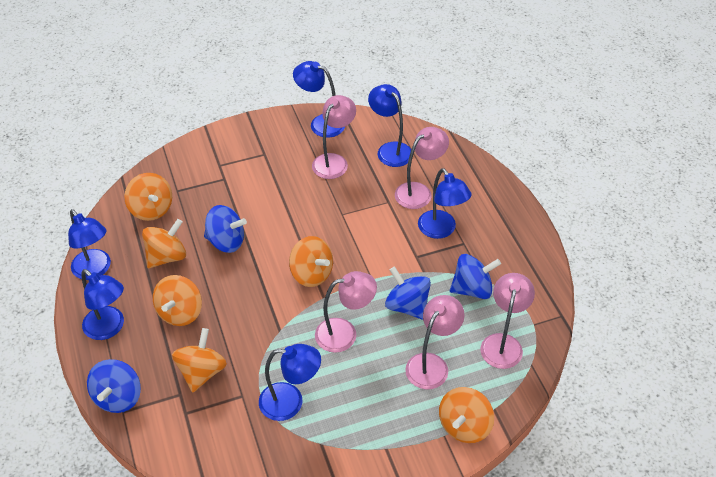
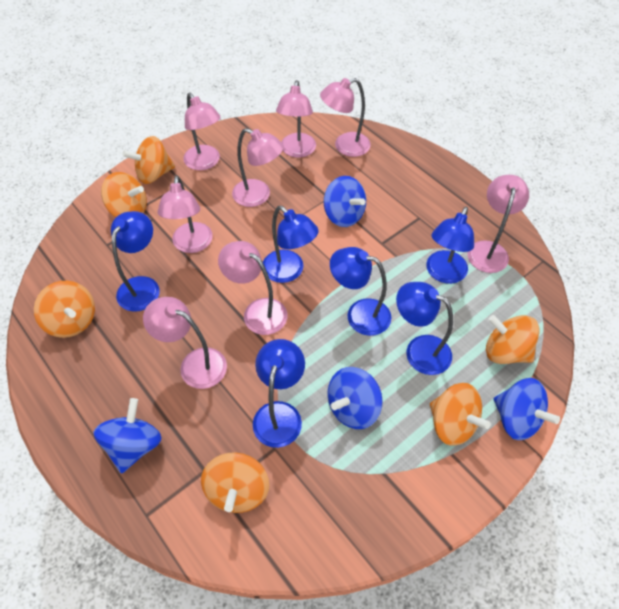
pink lamp: [312,95,356,179] [315,271,377,353] [395,127,449,209] [405,295,464,390] [480,273,535,369] = 5 -> [143,297,227,389] [158,176,213,253] [183,93,221,170] [218,241,288,335] [232,128,284,207] [276,80,316,158] [320,78,371,157] [468,175,529,273] = 8

